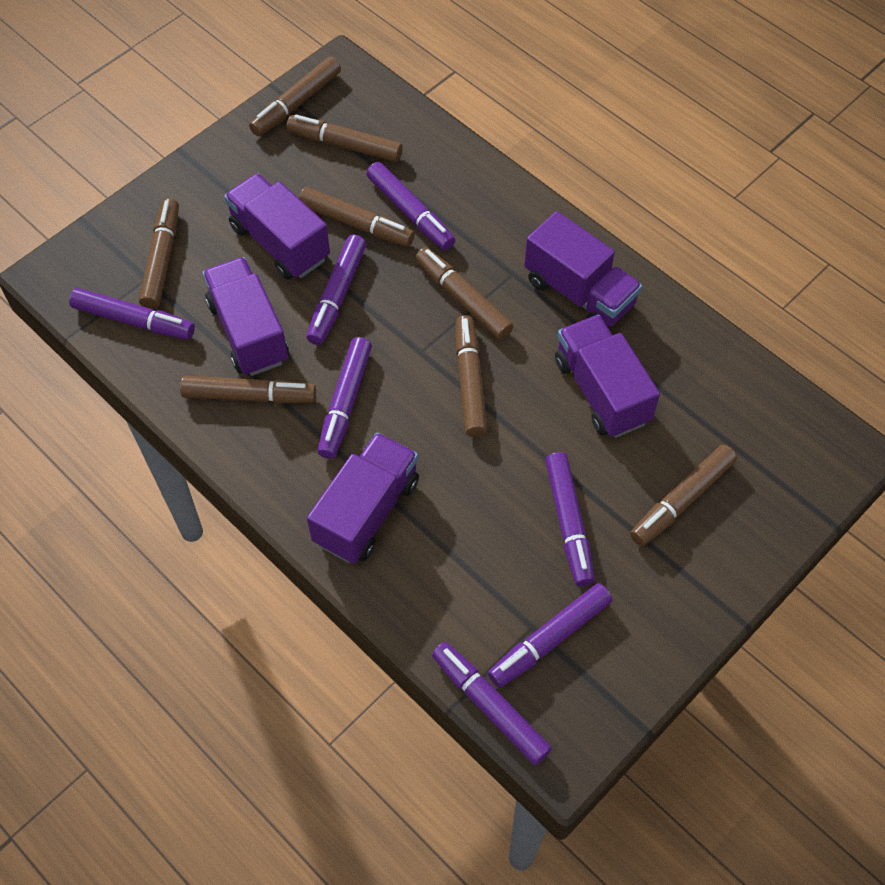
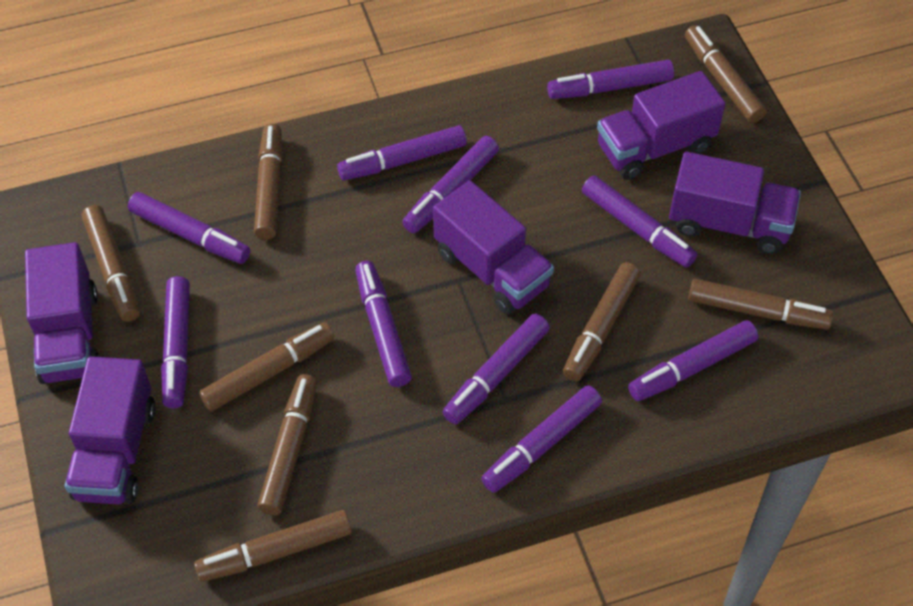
purple marker: [69,288,195,340] [306,235,366,345] [317,337,372,459] [366,162,455,250] [432,642,552,765] [488,583,612,688] [545,452,595,586] = 7 -> [128,192,250,264] [161,276,190,408] [337,125,467,180] [355,261,412,387] [402,136,499,233] [443,313,550,425] [481,385,602,493] [547,60,674,99] [582,175,697,268] [628,320,758,401] = 10

